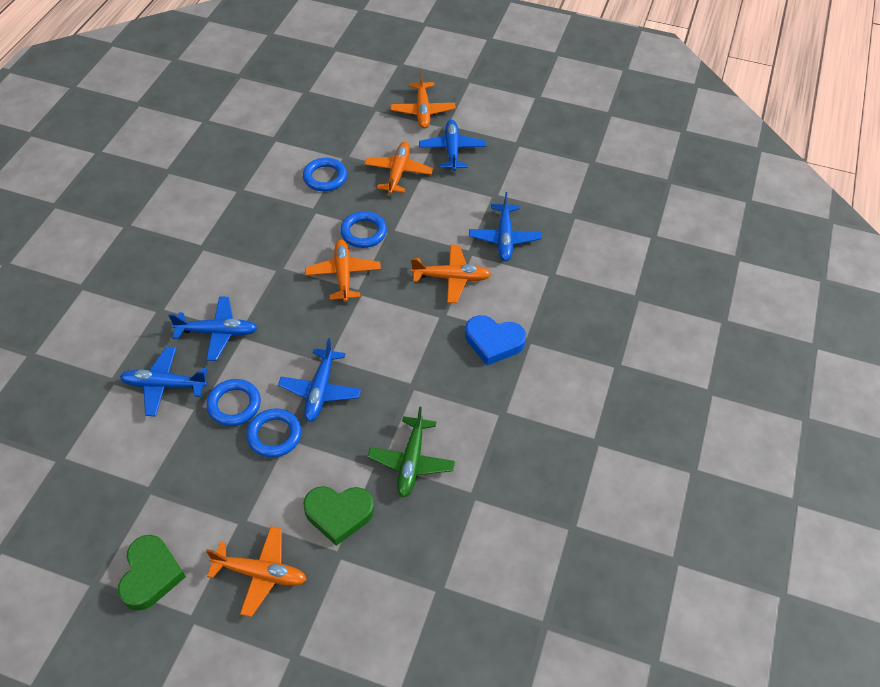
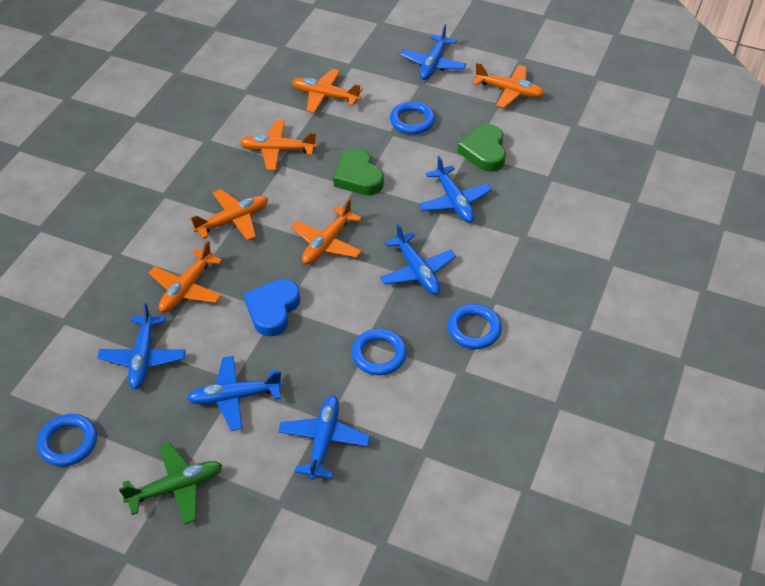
blue plane: [120,347,208,417] [169,297,257,361] [278,338,361,422] [419,120,486,171] [469,192,542,261] = 5 -> [97,303,186,389] [187,356,283,431] [278,395,370,480] [380,223,456,295] [400,24,467,80] [419,156,492,223] = 6
orange plane: [206,526,307,617] [305,239,381,302] [364,142,433,194] [391,70,456,129] [411,245,491,303] = 5 -> [149,241,222,313] [190,189,268,241] [239,120,317,171] [291,198,362,264] [292,69,363,113] [473,63,545,108] = 6

